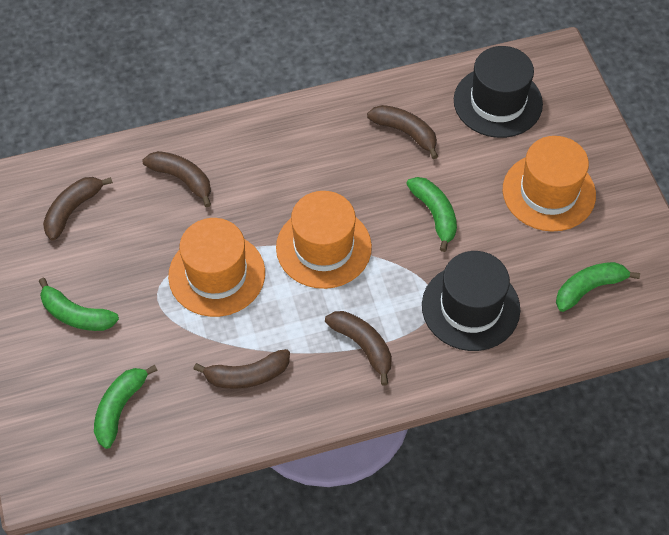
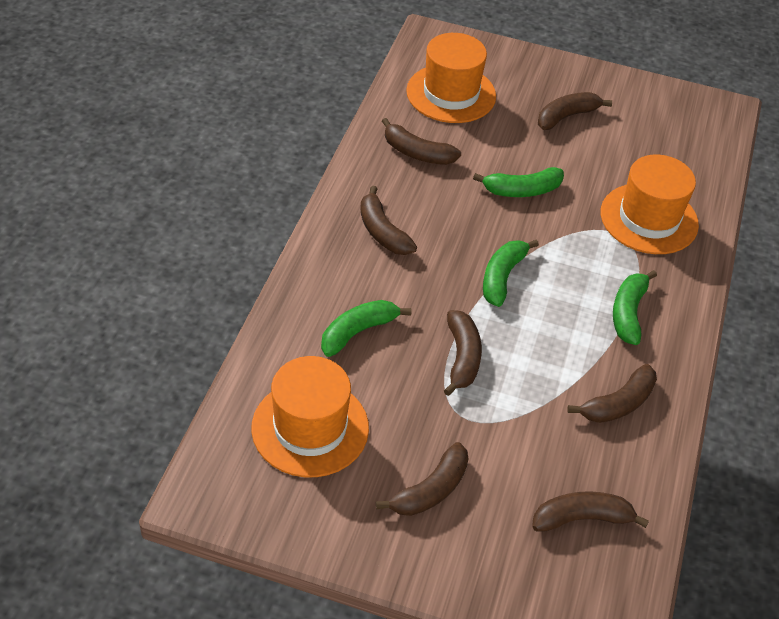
black hat: [422,251,520,351] [454,46,543,138] = 2 -> none = 0
brown banana: [43,177,113,241] [143,151,211,207] [193,349,290,389] [325,311,392,386] [367,105,438,159] = 5 -> [360,186,417,255] [376,442,468,516] [382,118,461,165] [444,310,482,396] [532,491,649,532] [538,92,612,130] [567,364,657,423] = 7

